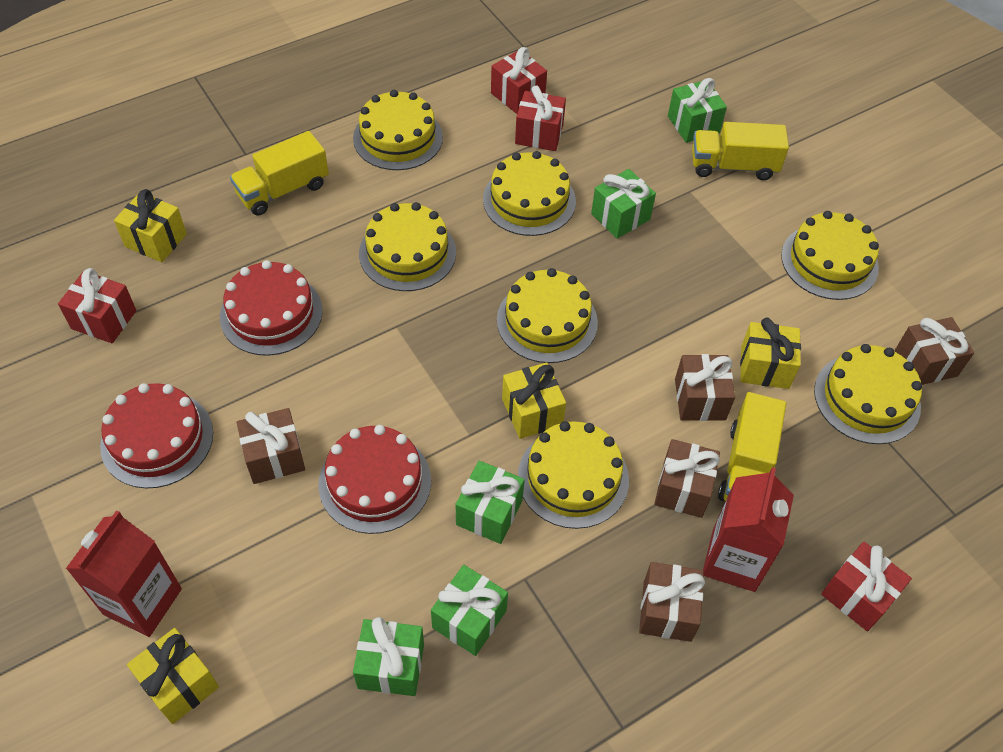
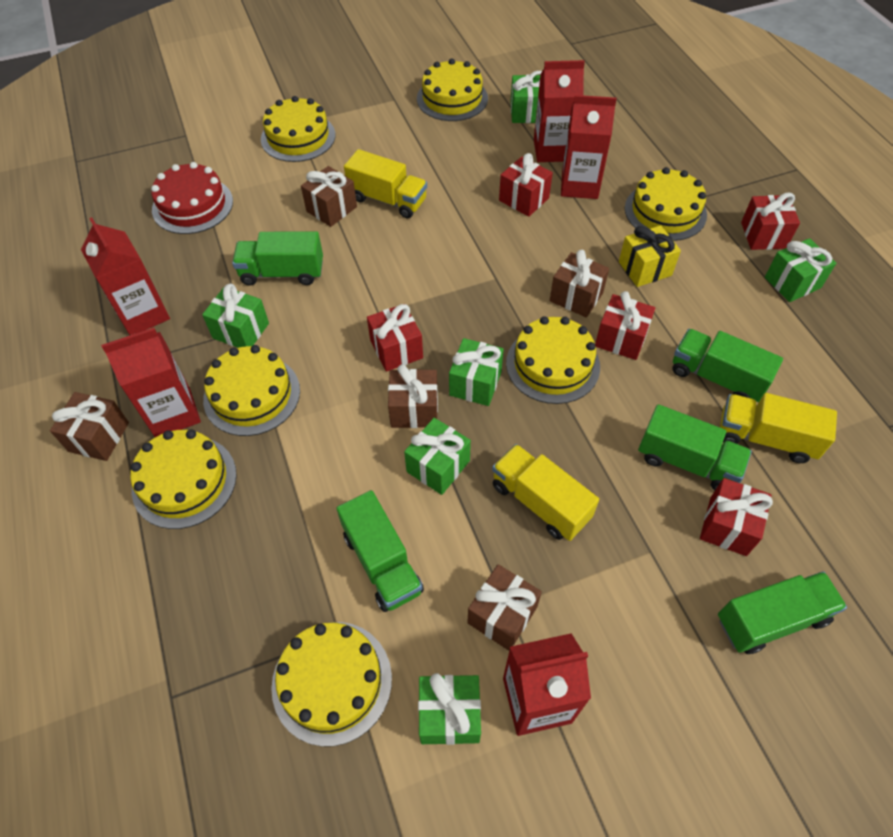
green gift: [353,617,424,696] [431,565,508,656] [456,461,524,544] [591,169,656,239] [668,78,727,143] = 5 -> [202,284,269,348] [404,418,471,495] [418,673,481,745] [449,338,504,406] [510,71,542,123] [765,238,836,302] = 6
green truck: none = 0 -> [232,231,323,285] [336,490,424,612] [638,404,752,491] [673,329,783,402] [718,571,847,654] = 5
red cake: [100,383,213,488] [220,260,323,356] [318,425,431,534] = 3 -> [151,162,233,234] = 1
red carton: [66,510,182,637] [703,467,794,592] = 2 -> [81,217,170,335] [101,328,201,437] [503,633,591,736] [534,60,585,162] [561,95,617,199] = 5
red gift: [58,268,136,343] [491,47,547,114] [515,85,566,151] [821,542,912,631] = 4 -> [367,304,423,372] [499,153,553,217] [595,291,655,360] [700,478,773,556] [741,193,800,250] = 5
yellow gift: [114,189,187,262] [127,628,219,724] [502,362,566,439] [740,317,801,389] = 4 -> [619,225,681,287] = 1

